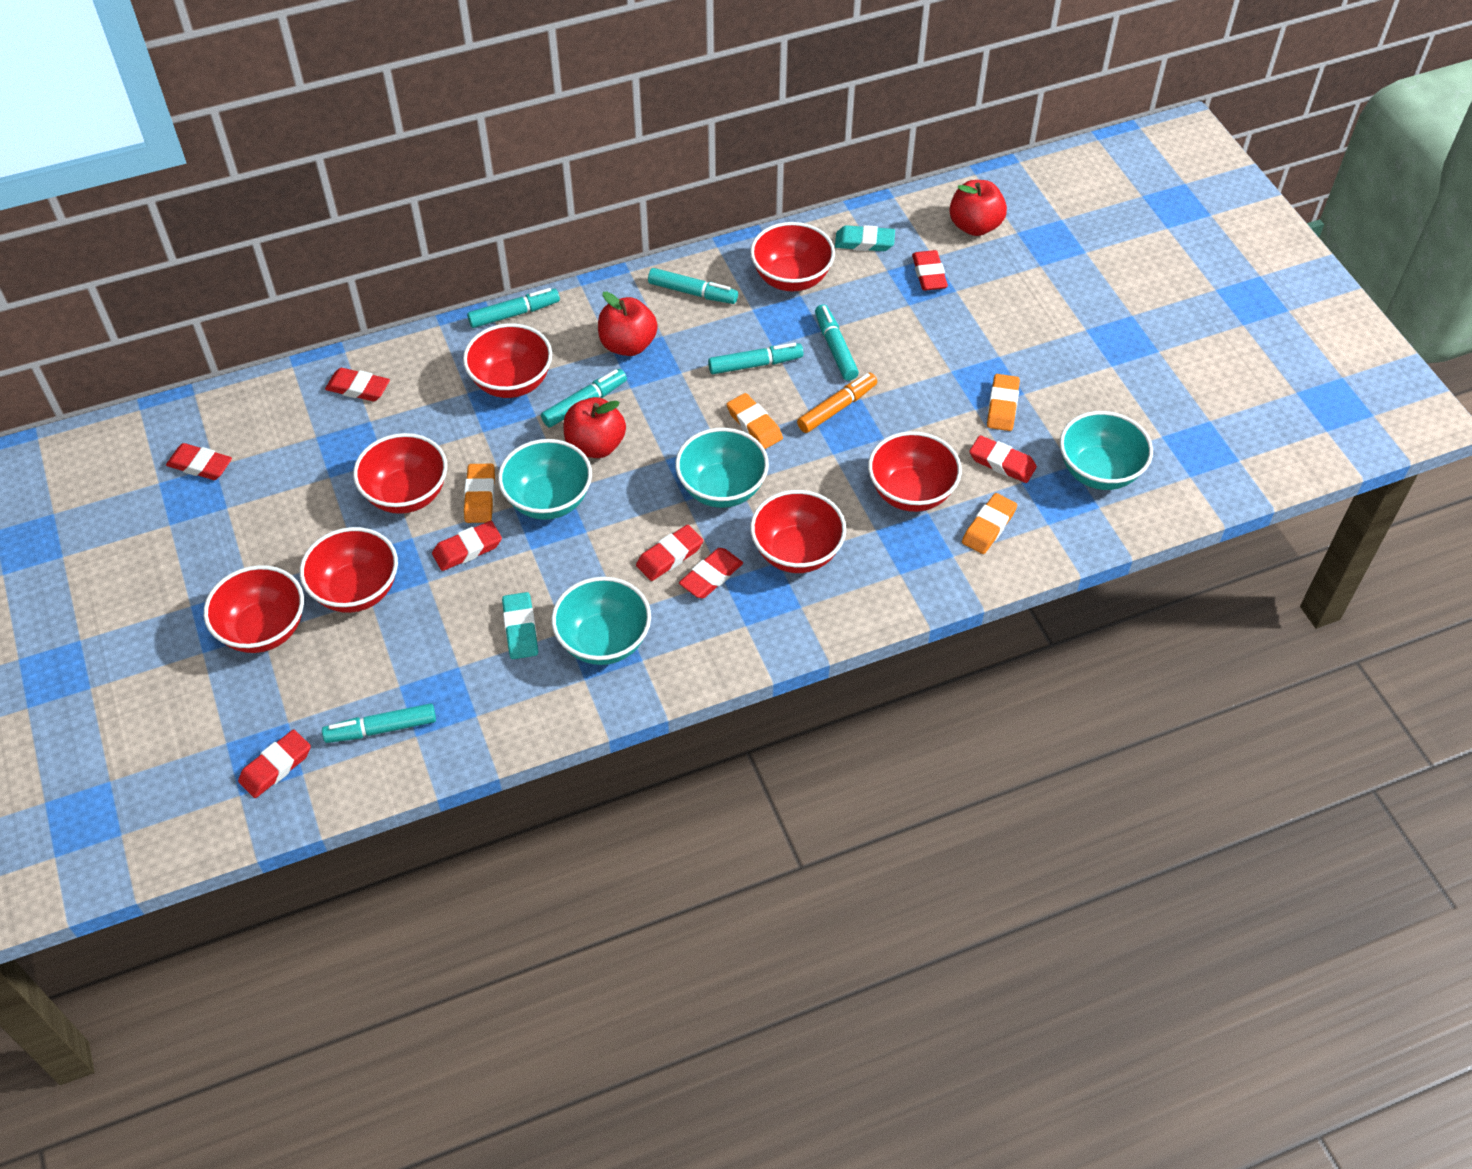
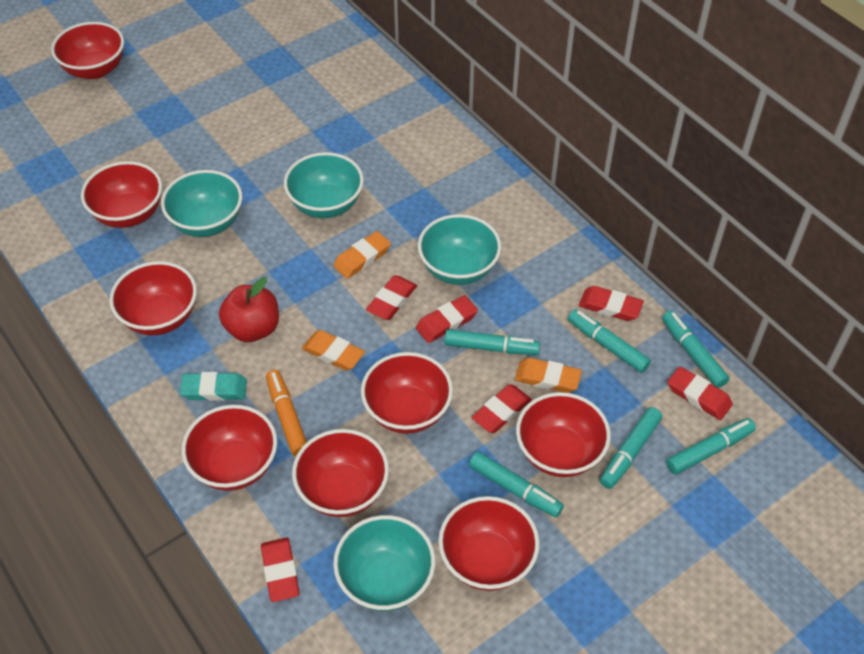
orange eraser: [464,464,495,523] [727,393,783,449] [962,493,1017,554] [987,374,1020,431] = 4 -> [302,330,365,371] [333,231,391,278] [515,358,582,393] = 3
red apple: [564,397,626,458] [598,292,658,356] [949,180,1007,236] = 3 -> [219,277,279,342] = 1
red bowl: [204,565,304,653] [300,527,398,613] [353,433,447,514] [463,323,552,398] [750,222,835,291] [750,490,846,573] [868,431,962,512] = 7 -> [51,22,124,79] [81,161,162,228] [109,261,197,336] [182,405,277,491] [292,429,389,517] [361,352,453,434] [438,496,540,591] [516,392,611,477] = 8
red eraser: [166,443,232,480] [238,730,311,798] [325,368,390,401] [432,521,502,571] [636,525,703,581] [679,548,743,598] [912,250,948,291] [969,435,1037,483] = 8 -> [261,538,300,602] [366,275,417,320] [416,295,478,343] [472,384,532,433] [579,286,644,321] [668,366,733,420] = 6
turquoise eraser: [502,592,538,659] [835,225,895,251] = 2 -> [180,372,247,401] = 1

